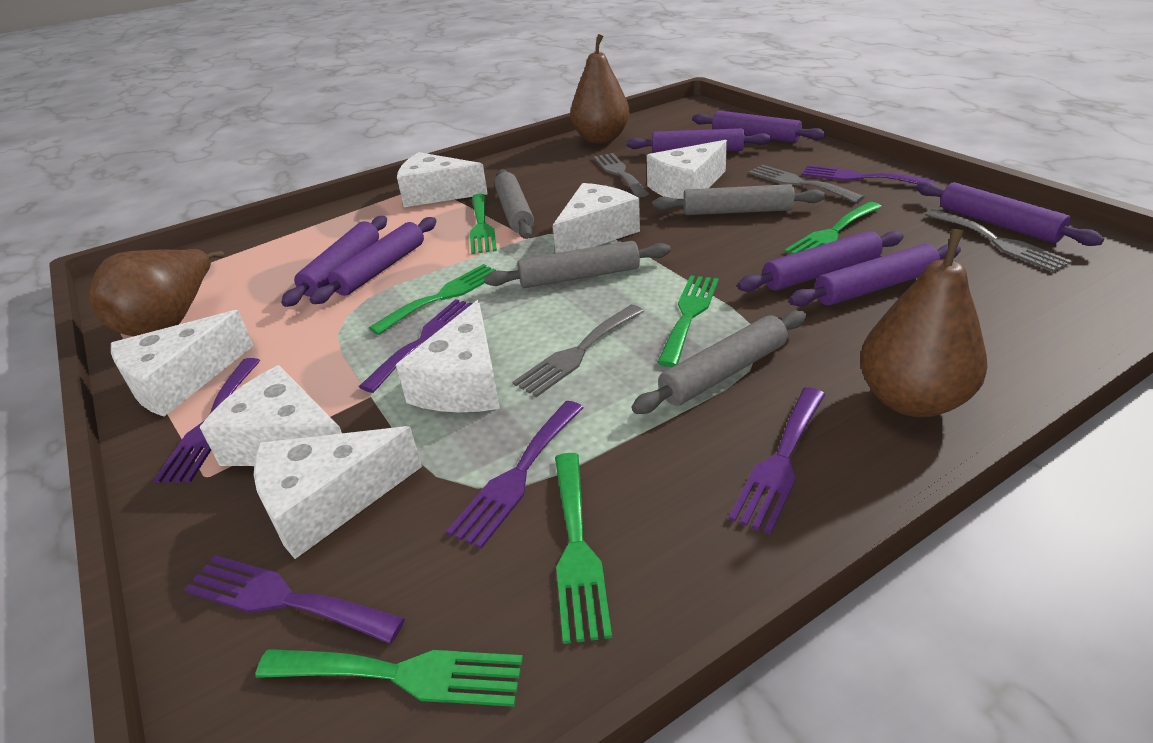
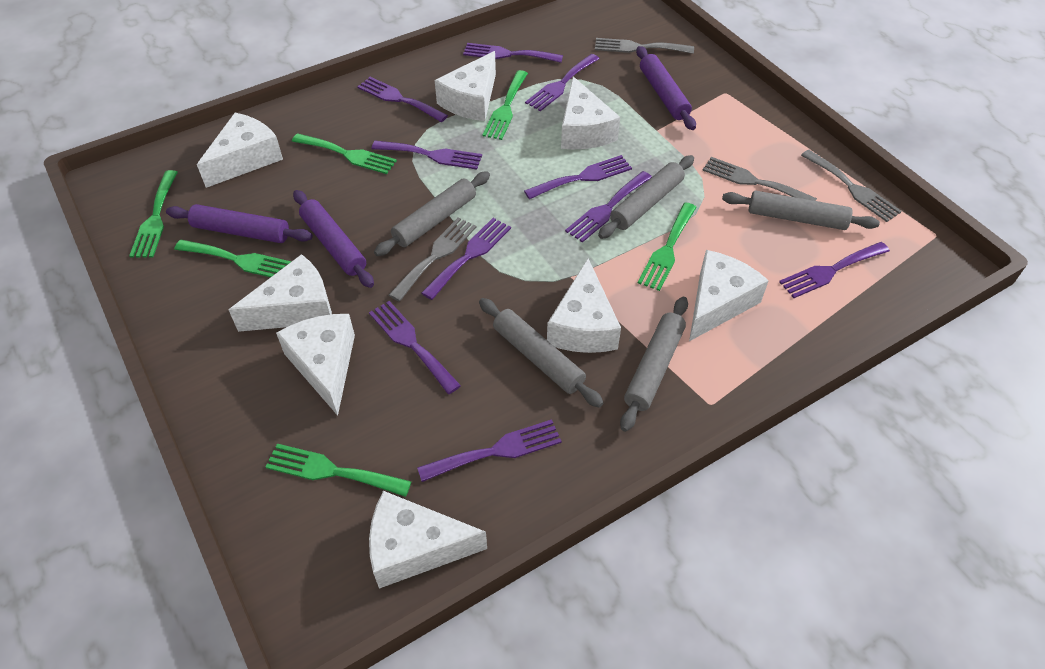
brown pear: [90,249,224,336] [570,34,630,144] [860,228,988,417] = 3 -> none = 0
grey rolling pin: [484,241,671,288] [495,169,534,239] [632,310,806,414] [653,184,825,215] = 4 -> [374,171,490,256] [479,298,603,408] [598,155,694,239] [620,297,688,432] [722,190,880,230] = 5
purple fork: [153,358,260,483] [184,555,405,644] [359,299,472,393] [446,401,583,549] [729,387,825,535] [802,165,935,184] = 6 -> [357,77,448,122] [369,301,461,394] [371,141,482,169] [417,419,562,482] [421,218,511,300] [463,43,563,63] [524,155,632,199] [525,54,600,111] [565,171,652,243] [779,242,890,298] = 10
purple rolling pin: [281,216,387,307] [310,217,436,304] [627,128,771,153] [692,111,826,143] [737,231,904,292] [789,244,961,307] [916,182,1104,246] = 7 -> [166,204,313,243] [293,190,374,288] [636,46,696,130] = 3
white cheese: [111,310,254,417] [200,365,342,466] [254,426,422,559] [396,300,500,412] [397,152,488,207] [553,183,640,253] [647,140,727,199] = 7 -> [197,113,283,188] [229,254,332,332] [276,314,355,416] [369,491,487,589] [435,51,496,121] [547,258,621,353] [561,76,620,149] [689,250,769,341] = 8

